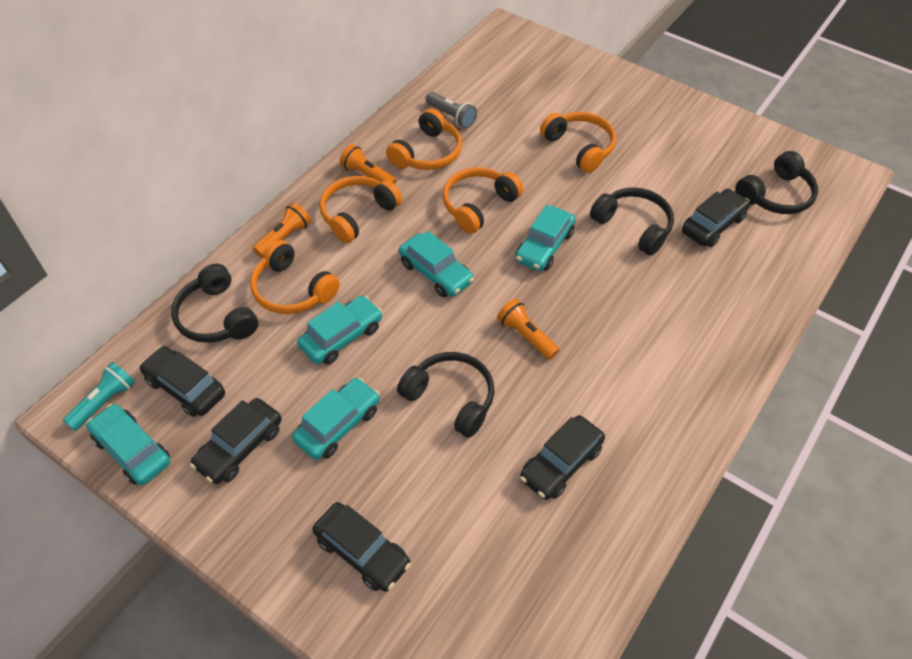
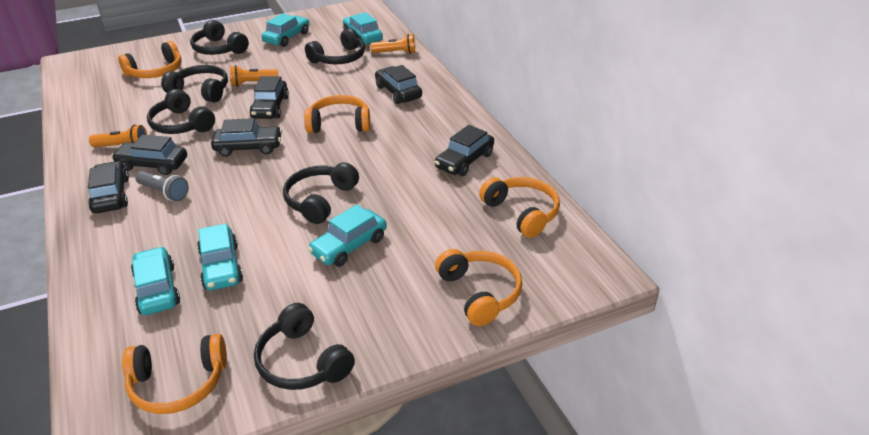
black car: [139,346,225,417] [190,398,282,484] [312,502,411,592] [520,415,605,500] [682,188,750,247] = 5 -> [88,161,129,213] [111,135,187,175] [211,118,282,157] [249,76,289,119] [375,65,422,104] [435,125,494,176] = 6
black headphones: [171,264,258,343] [397,352,494,438] [590,187,674,256] [735,151,818,214] = 4 -> [147,89,215,134] [161,65,228,102] [190,20,249,55] [254,303,355,390] [283,162,359,224] [305,28,365,64] = 6
turquoise flashlight: [63,362,135,431] = 1 -> none = 0

